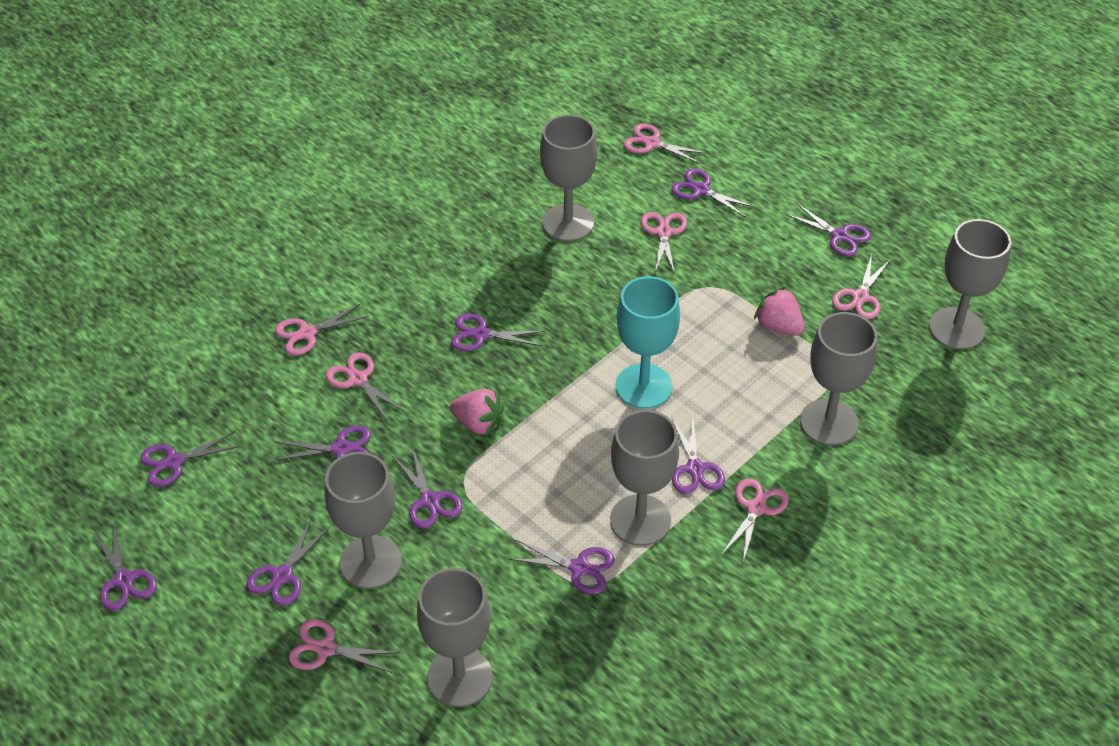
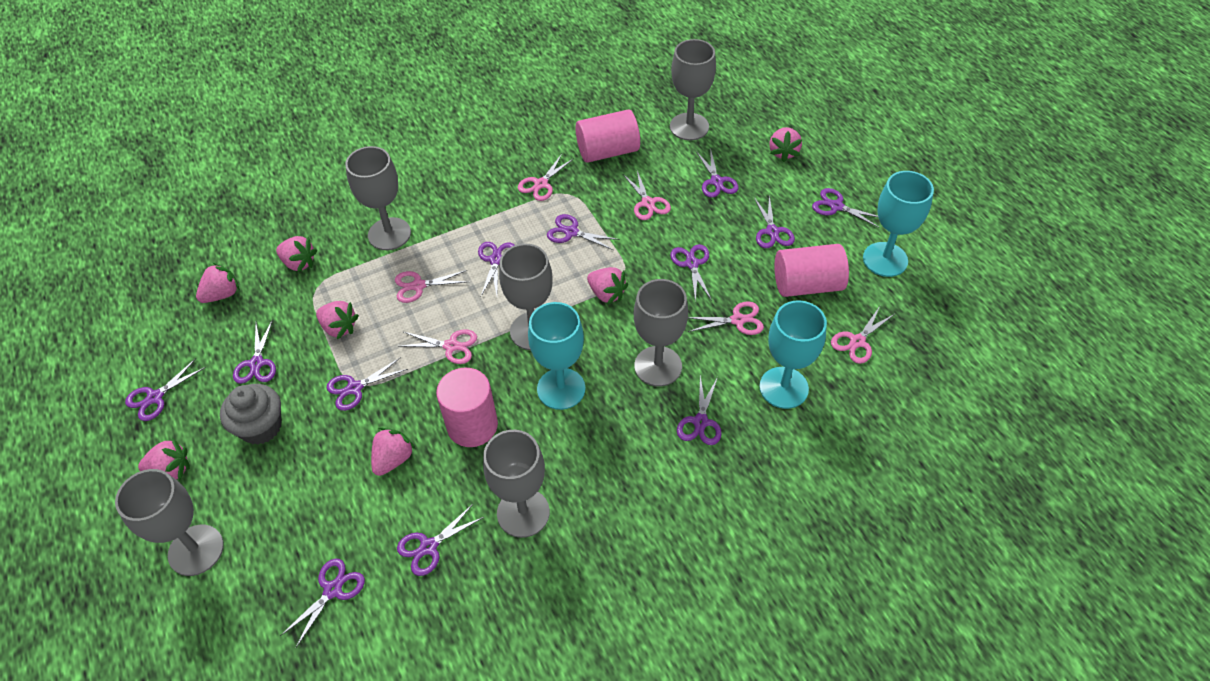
grey cupcake: none = 0 -> [220,384,282,445] = 1
pink cylinder: none = 0 -> [436,368,498,447] [575,110,640,163] [774,244,849,297] = 3
pink scissors: [275,304,368,355] [289,619,399,673] [326,352,405,420] [624,123,708,164] [641,212,687,274] [722,478,789,562] [832,254,891,319] = 7 -> [395,270,467,303] [399,329,477,364] [518,154,573,201] [623,171,671,220] [688,301,764,335] [831,306,895,364] = 6
pink strawberry: [450,389,504,436] [754,286,805,336] = 2 -> [138,438,190,481] [196,263,240,303] [276,236,317,272] [316,301,359,339] [371,427,415,476] [587,267,628,305] [769,127,802,162] = 7
purple scissors: [93,524,157,610] [140,431,241,487] [247,520,330,606] [274,426,371,461] [393,449,463,529] [451,314,544,351] [509,540,615,594] [671,169,756,217] [672,418,725,494] [786,203,871,257] = 10 -> [125,358,206,421] [233,319,276,384] [280,559,365,647] [327,357,408,411] [397,504,484,576] [478,242,514,296] [547,214,619,250] [670,244,712,302] [677,376,722,445] [696,148,739,198] [754,195,795,248] [812,188,879,228] = 12
turquoise goblet: [616,276,680,409] = 1 -> [528,302,585,410] [759,301,827,409] [863,171,934,277] = 3

